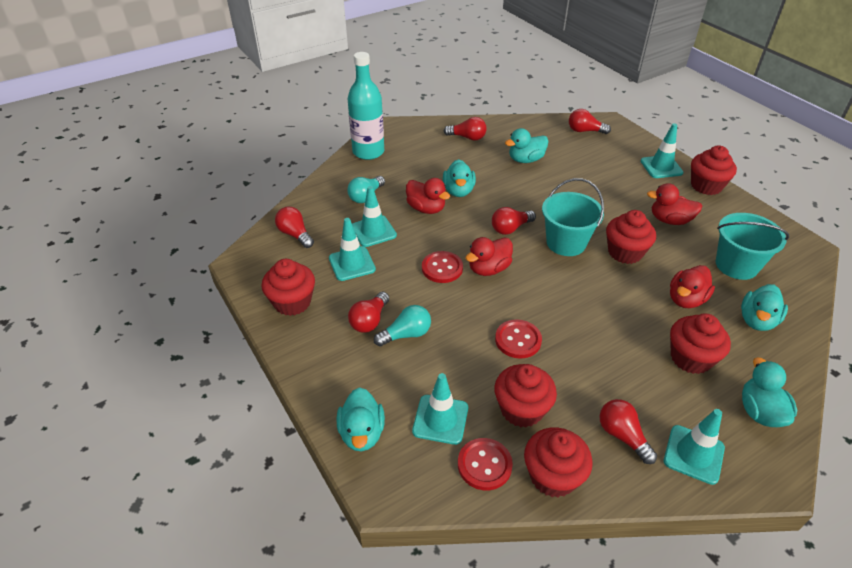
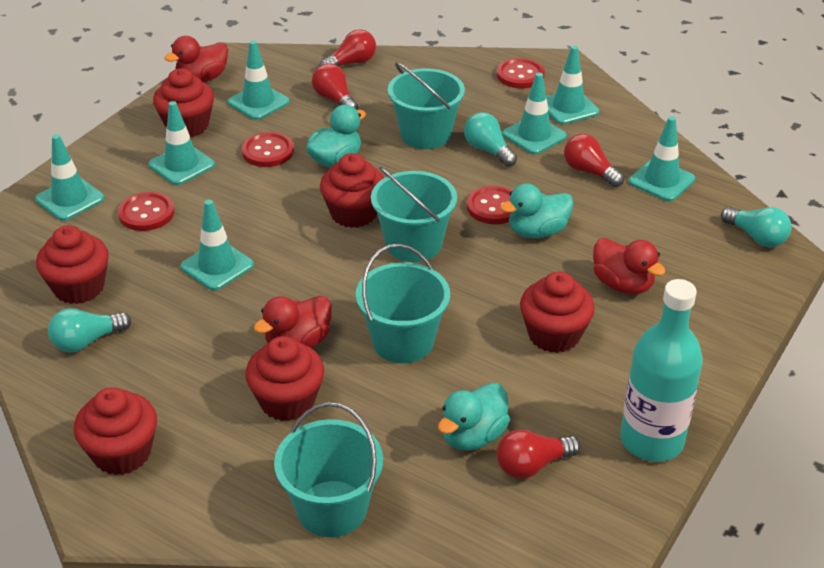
red button: [422,251,463,283] [458,438,513,490] [495,319,542,359] = 3 -> [118,192,175,231] [242,132,294,167] [467,185,513,224] [497,58,545,88] = 4
red duck: [406,178,450,214] [466,237,513,276] [647,183,703,225] [670,265,715,308] = 4 -> [164,36,228,83] [254,296,332,348] [593,238,666,295] = 3
red light bulb: [275,207,314,248] [348,291,389,333] [444,117,487,141] [492,207,536,235] [569,109,611,134] [600,399,657,464] = 6 -> [312,63,358,110] [320,29,376,66] [497,430,580,479] [564,134,624,187] = 4
turquoise bucket: [542,178,604,256] [716,213,789,280] = 2 -> [274,402,383,537] [356,244,450,363] [371,167,457,262] [388,62,465,149] = 4
turquoise duck: [337,387,385,451] [443,159,476,197] [505,128,549,163] [741,284,788,331] [742,357,797,427] = 5 -> [306,105,366,167] [438,383,510,451] [500,184,574,238] = 3
turquoise light bulb: [347,176,385,203] [374,305,431,346] = 2 -> [48,308,131,353] [464,112,517,167] [721,207,792,247] = 3
turquoise traffic cone: [329,218,376,281] [352,186,397,247] [412,373,468,445] [640,123,684,178] [664,409,725,485] = 5 -> [35,134,105,221] [149,101,215,185] [180,200,254,291] [227,41,290,120] [502,73,567,154] [546,46,599,125] [629,116,695,201] = 7

